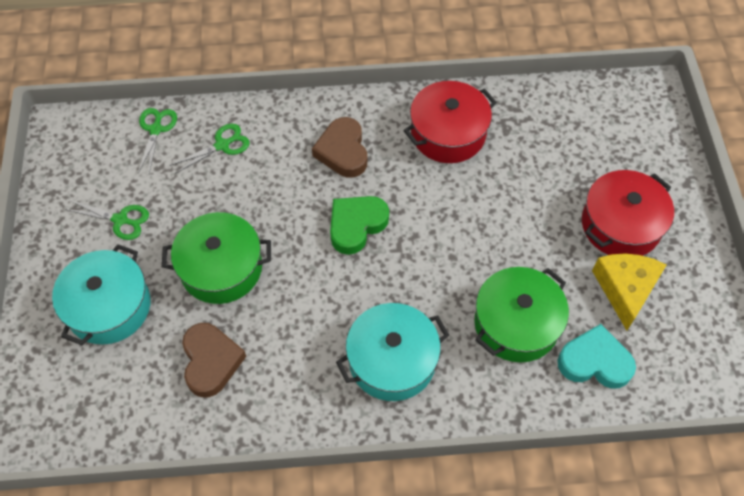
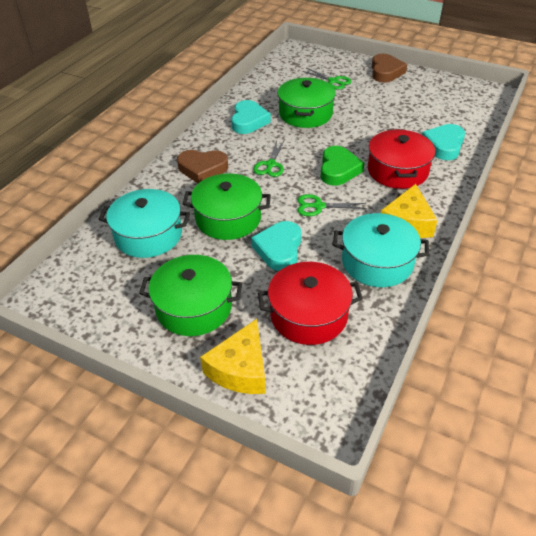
green pot: [162,212,271,304] [475,267,569,362] = 2 -> [139,255,242,336] [183,173,271,240] [278,78,336,128] = 3
turquoise heart: [557,324,636,389] = 1 -> [231,100,271,134] [251,221,301,271] [422,124,465,160] = 3
yellow cheese: [592,253,666,330] = 1 -> [200,319,266,394] [381,184,438,238] = 2

